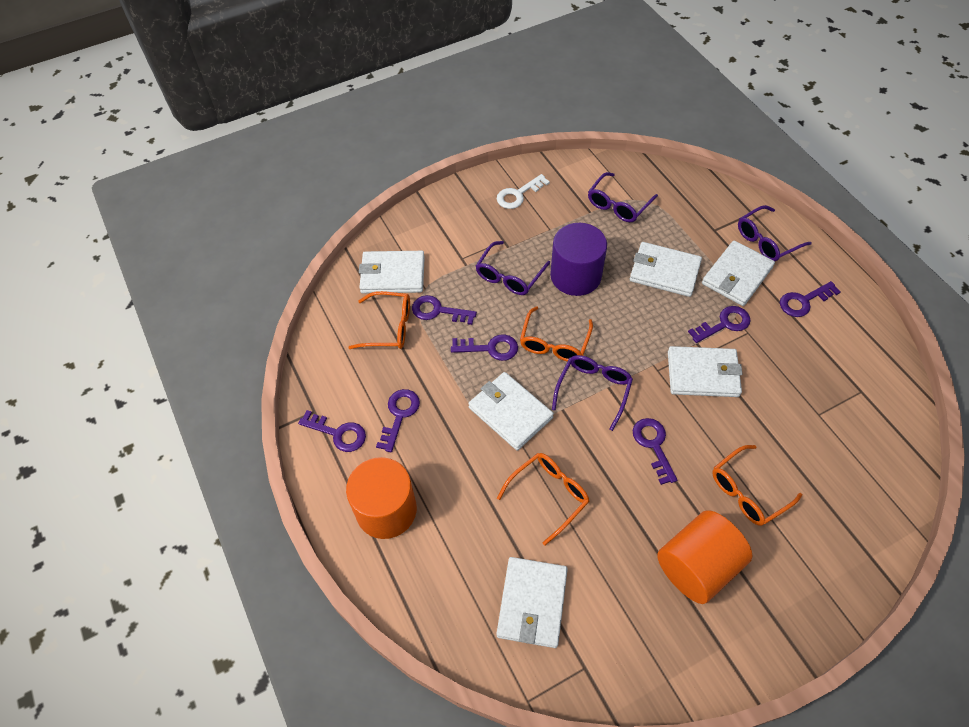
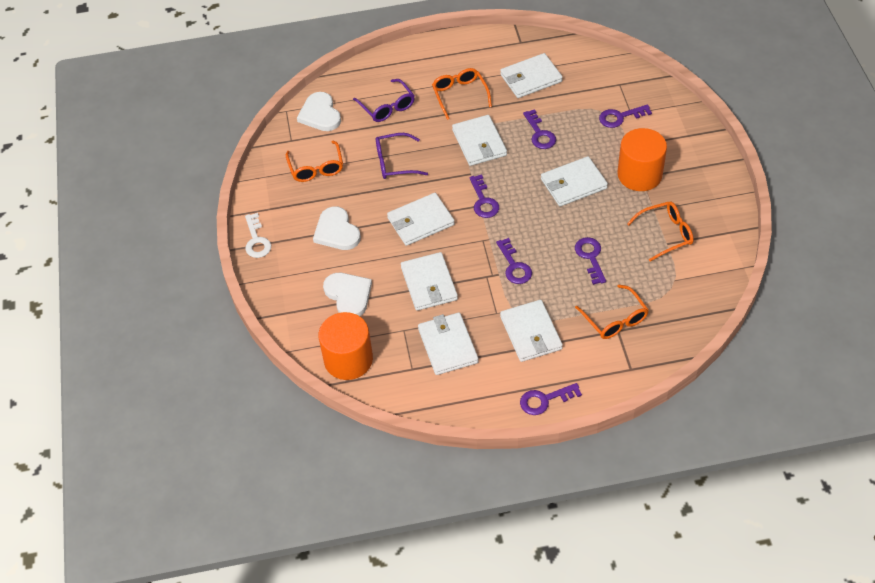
purple cylinder: [550,223,607,296] = 1 -> none = 0
purple glasses: [476,241,550,295] [552,355,633,431] [588,172,658,222] [738,205,812,261] = 4 -> [353,79,415,122] [376,133,428,179] = 2
purple key: [298,410,366,452] [376,389,420,452] [412,295,477,325] [451,334,518,361] [633,418,677,485] [688,306,751,343] [780,281,840,317] = 7 -> [469,174,499,218] [496,238,532,284] [520,383,582,415] [523,109,556,149] [575,237,606,285] [599,104,652,128] = 6
white heart: none = 0 -> [297,92,341,131] [313,207,361,250] [323,273,372,316] = 3
white wallet: [359,251,425,293] [468,372,554,451] [497,557,568,648] [630,242,702,297] [668,346,743,397] [702,240,775,306] = 6 -> [387,193,455,246] [401,252,458,311] [418,313,479,375] [452,115,507,166] [500,53,563,98] [500,300,563,362] [541,156,608,207] = 7

